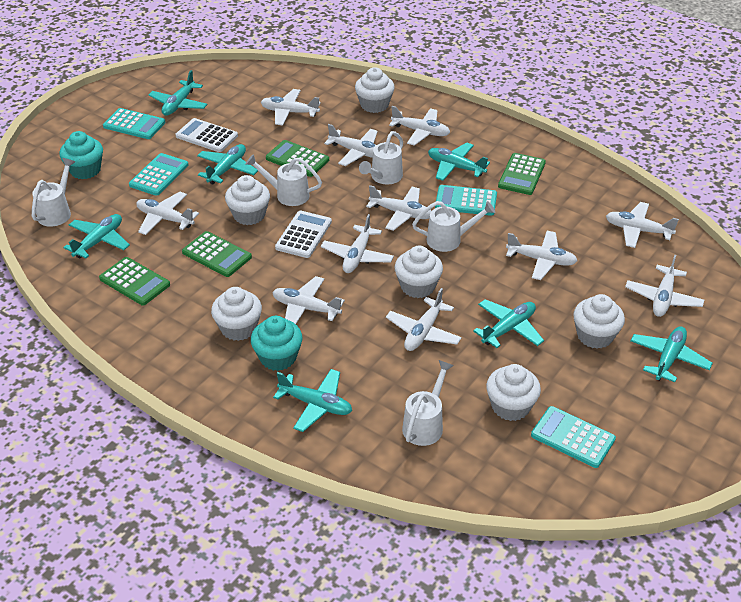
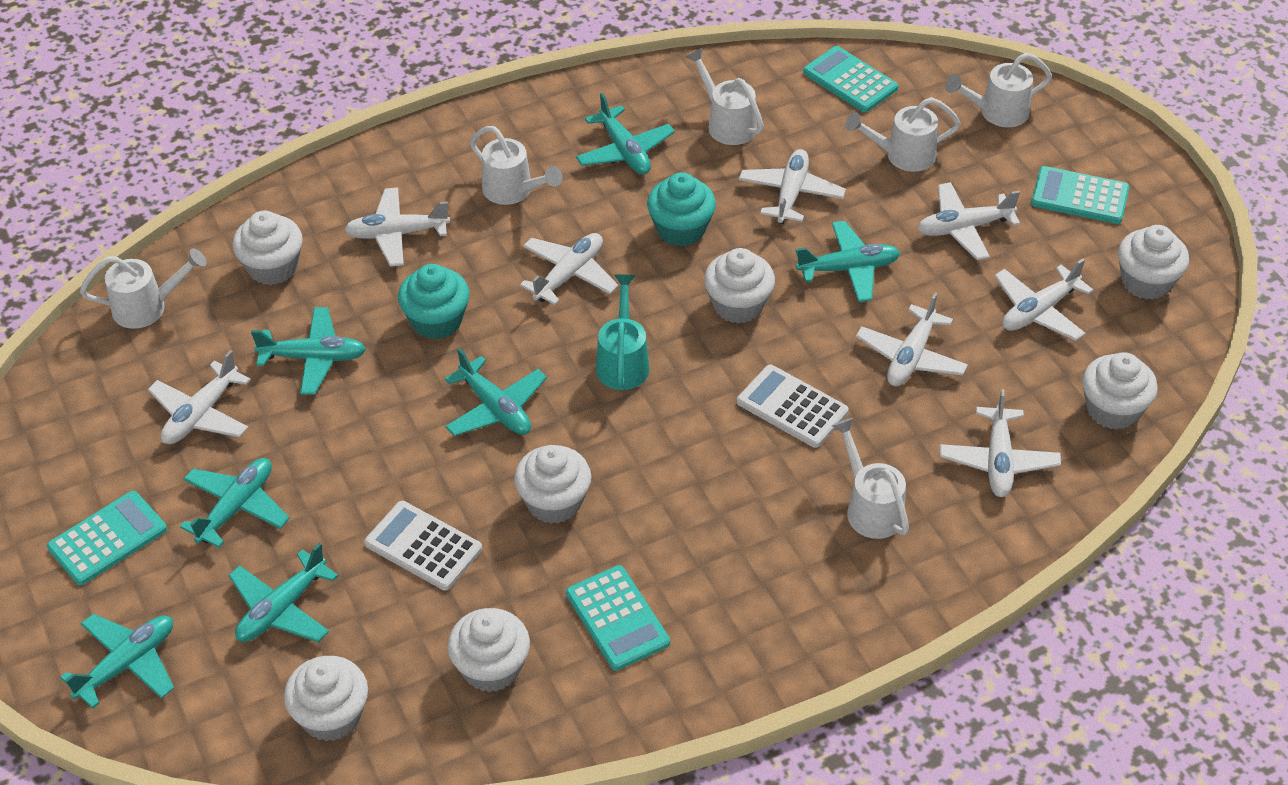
green calculator: [99,257,170,305] [182,231,252,277] [266,140,329,177] [498,153,546,195] = 4 -> none = 0
turquoise watering can: none = 0 -> [596,275,649,390] = 1
white cupcake: [211,287,262,341] [225,175,270,225] [355,67,395,113] [395,246,443,298] [486,364,541,421] [573,294,625,349] = 6 -> [232,211,303,285] [284,656,368,741] [448,608,530,692] [514,445,591,524] [704,248,775,323] [1082,352,1158,430] [1118,225,1189,300] = 7
white plane: [136,192,199,235] [261,89,320,126] [272,276,345,324] [321,214,394,273] [324,124,378,166] [366,185,431,231] [386,288,462,351] [389,106,450,146] [506,231,577,280] [606,202,679,248] [625,255,704,317] = 11 -> [148,350,251,444] [344,187,450,267] [520,233,618,305] [739,149,846,224] [856,292,968,386] [917,182,1020,260] [940,389,1061,497] [995,258,1094,341] = 8
white watering can: [32,158,75,227] [245,154,322,206] [359,131,403,184] [402,360,454,446] [412,201,495,252] = 5 -> [80,248,207,329] [470,126,562,205] [686,48,764,145] [832,418,909,539] [845,97,961,172] [945,53,1052,127] = 6

